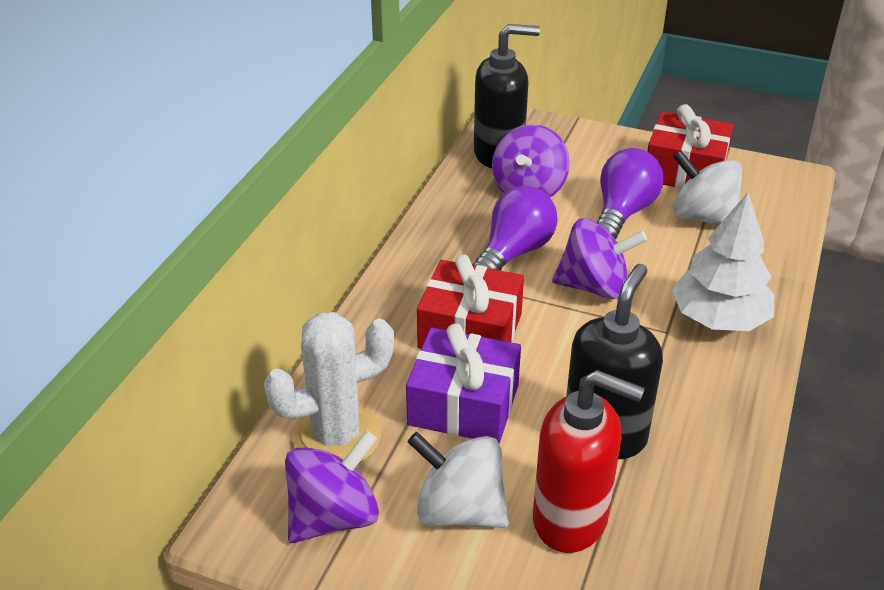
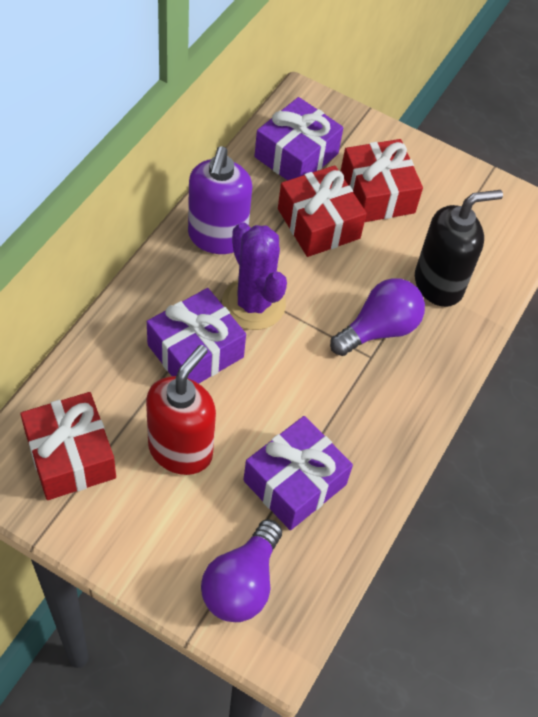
black soap dispenser: [474,24,540,168] [566,264,663,459] = 2 -> [415,190,503,307] = 1
purple cactus: none = 0 -> [222,222,287,330] = 1
purple gift: [406,323,521,444] = 1 -> [147,288,246,384] [243,416,353,530] [254,97,343,180] = 3
purple soap dispenser: none = 0 -> [188,146,252,254] = 1
purple spinning top: [285,430,379,543] [492,124,570,197] [552,218,647,299] = 3 -> none = 0
red gift: [417,254,524,349] [647,104,733,189] = 2 -> [20,392,116,500] [278,165,367,257] [341,139,423,222] = 3
white cactus: [264,312,394,463] = 1 -> none = 0
white spinning top: [407,432,509,528] [673,150,742,225] = 2 -> none = 0
white tree: [672,192,774,331] = 1 -> none = 0

